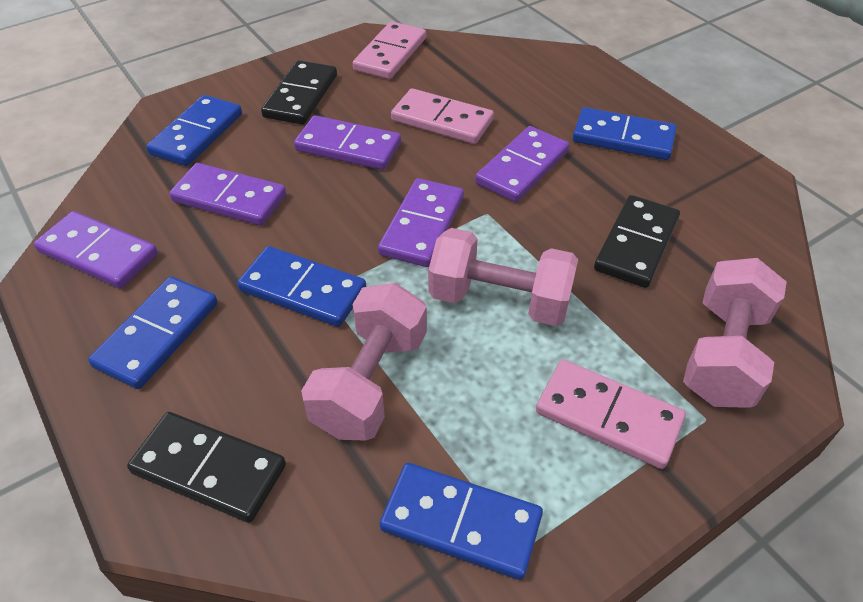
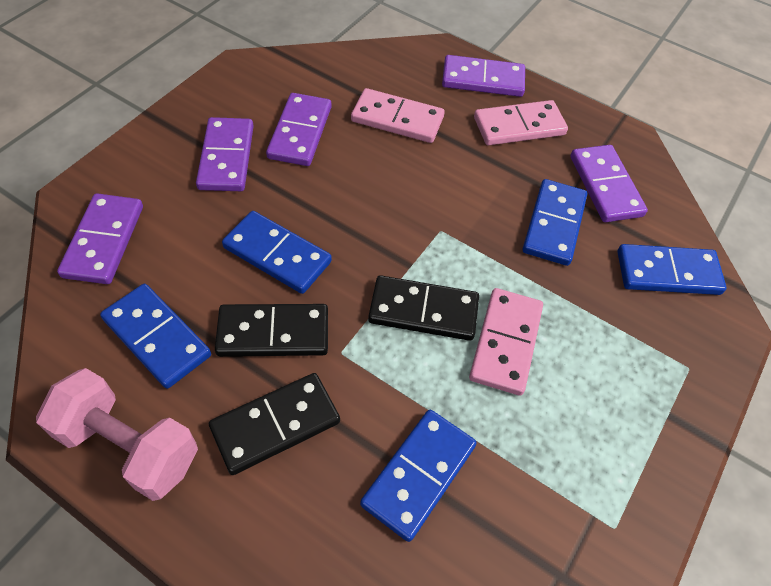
pink dumbbell: [301,283,427,441] [428,228,578,326] [683,258,787,408] = 3 -> [36,368,198,501] = 1

